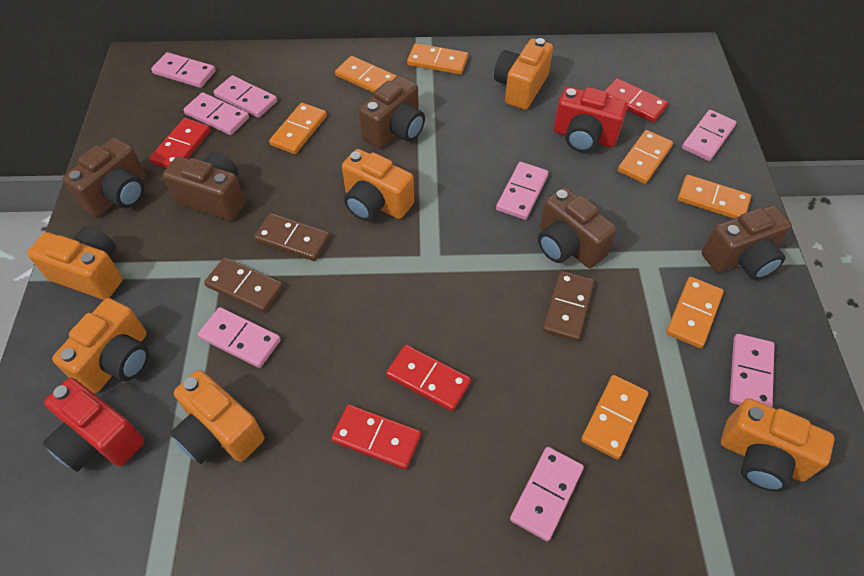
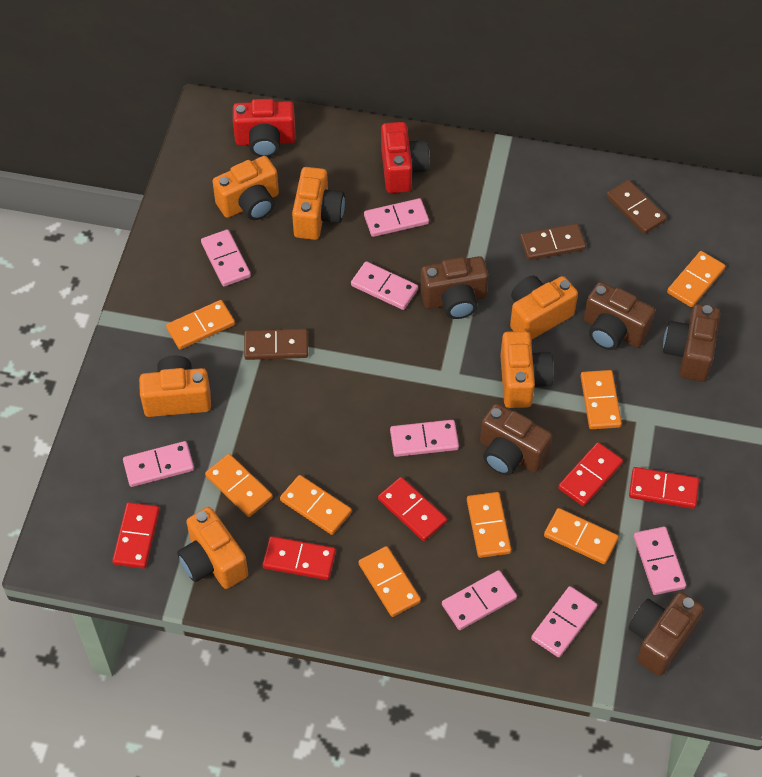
orange domino: [269,103,327,154] [335,56,397,93] [407,43,468,75] [581,375,648,460] [618,130,673,184] [666,277,724,348] [678,175,751,219] = 7 -> [166,300,235,350] [205,454,273,517] [280,475,352,535] [359,546,421,617] [467,492,511,558] [544,508,619,564] [581,370,622,429] [667,251,726,307] = 8
red domino: [149,118,211,168] [331,405,421,470] [386,345,471,411] [605,78,668,122] = 4 -> [112,502,160,569] [262,536,336,580] [378,477,447,541] [558,442,623,506] [629,467,699,509] = 5

